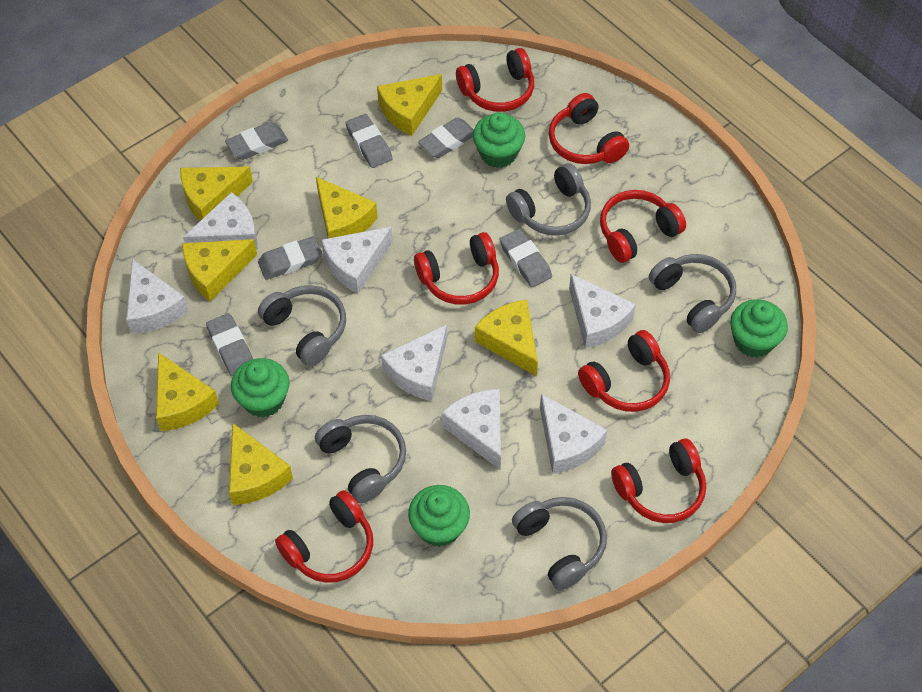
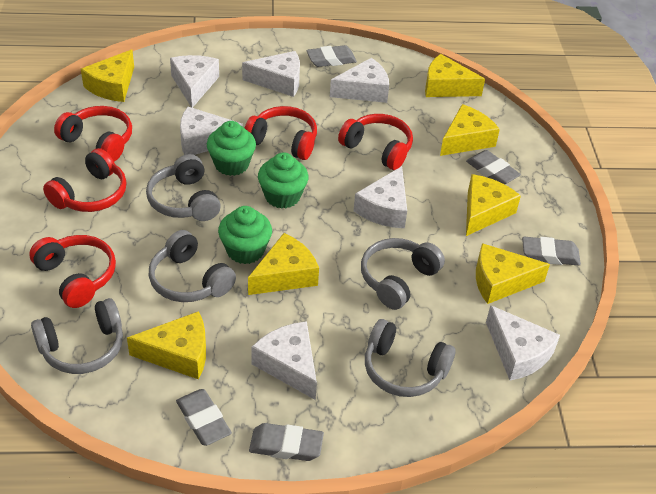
green cupcake: [231,358,290,418] [408,485,470,547] [473,112,525,168] [730,299,788,357] = 4 -> [207,121,256,176] [218,206,272,264] [258,152,308,209] = 3
grey eraser: [206,313,253,376] [225,122,288,160] [258,236,322,280] [346,114,393,168] [418,117,474,158] [499,229,552,287] = 6 -> [176,389,232,446] [249,423,324,461] [306,45,357,67] [466,150,521,184] [522,237,581,266] = 5
red headphones: [275,490,373,583] [414,232,499,305] [456,48,534,112] [549,93,629,164] [578,330,670,412] [600,190,686,263] [611,438,706,523] = 7 -> [29,235,116,308] [43,148,127,212] [54,106,132,162] [245,106,317,160] [338,114,413,170] = 5

